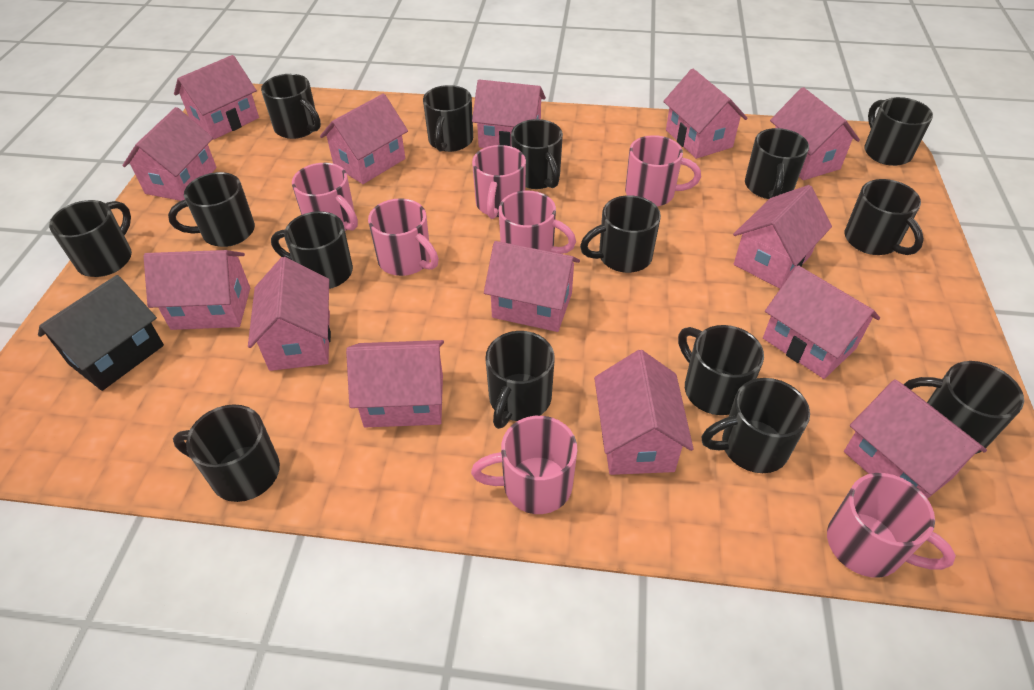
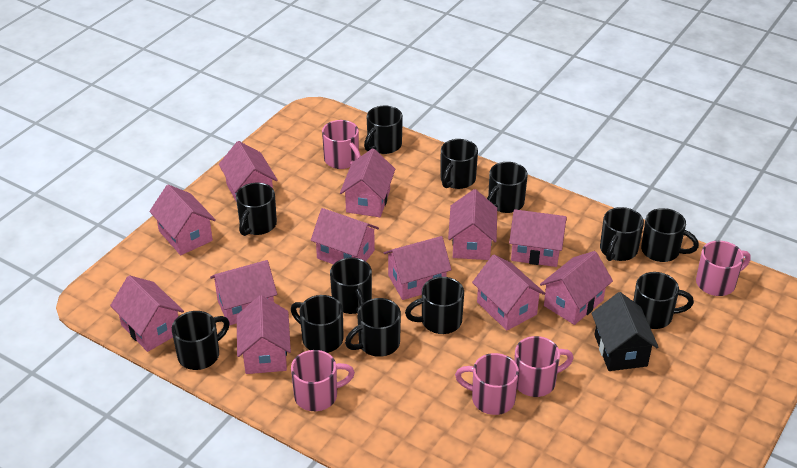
black mug: [49,200,132,277] [168,172,255,247] [173,404,280,502] [261,74,321,139] [271,211,353,289] [423,85,473,152] [485,331,555,429] [511,119,563,189] [580,195,661,273] [678,325,764,415] [702,378,810,473] [745,128,809,199] [845,179,924,255] [864,97,933,166] [903,361,1024,454] = 15 -> [172,311,230,370] [236,183,277,236] [291,295,343,353] [330,258,372,314] [345,298,401,357] [364,106,403,154] [405,277,464,334] [440,139,478,189] [487,162,528,213] [600,207,644,261] [633,272,694,329] [641,208,699,262] = 12
pink house: [122,107,217,201] [143,250,250,330] [174,55,259,140] [248,257,331,371] [320,94,408,184] [346,340,444,428] [472,79,546,148] [484,241,580,332] [594,350,694,475] [663,69,748,159] [733,185,832,289] [763,265,880,379] [770,87,860,180] [844,379,987,499] = 14 -> [110,275,184,352] [149,185,216,255] [210,260,277,326] [219,141,278,201] [237,295,291,374] [311,208,379,264] [340,148,395,217] [384,236,452,300] [448,189,497,260] [472,255,546,331] [509,209,567,267] [540,251,613,325] = 12
pink mug: [292,163,358,231] [368,198,439,276] [471,416,577,514] [472,145,526,219] [499,191,576,254] [625,135,701,207] [827,473,956,578] = 7 -> [291,350,355,411] [322,120,361,169] [455,353,519,415] [514,336,574,397] [696,241,751,296] = 5

